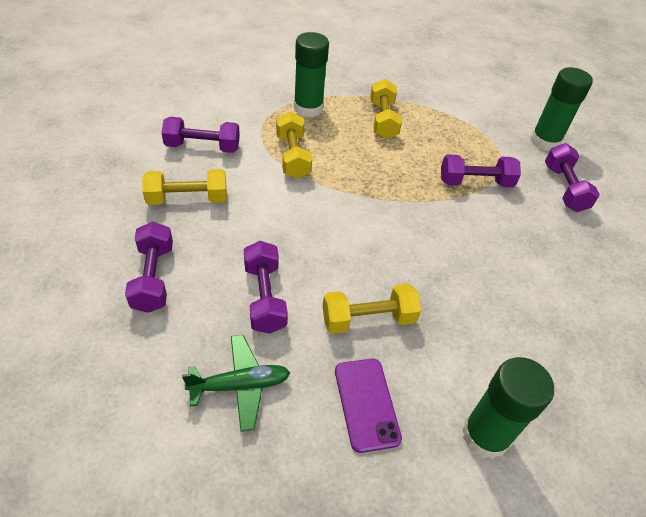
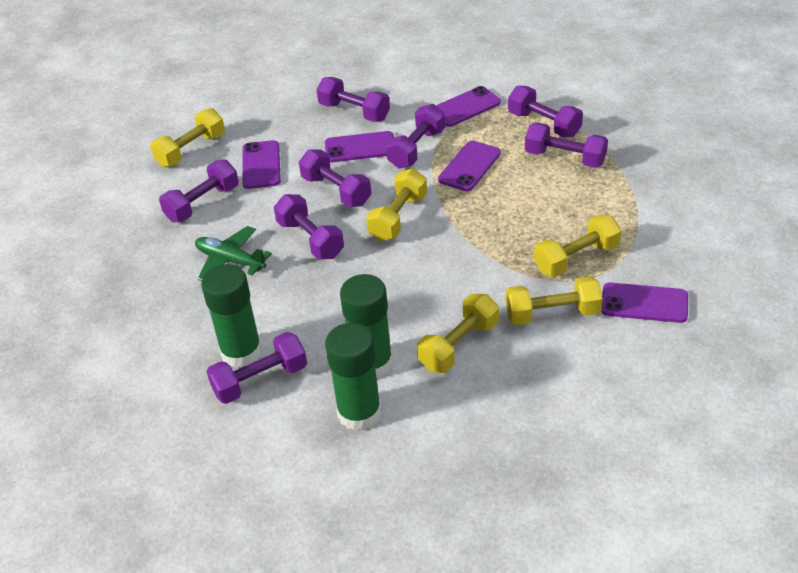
purple dumbbell: [125,222,173,313] [162,117,240,153] [244,241,288,334] [441,154,521,187] [545,143,600,212] = 5 -> [159,159,239,222] [206,332,307,404] [274,194,344,259] [299,150,371,207] [317,77,390,122] [386,104,445,168] [508,85,583,137] [525,122,608,168] = 8
purple phone: [335,359,402,453] = 1 -> [243,140,281,189] [325,131,394,162] [436,86,501,127] [438,141,501,191] [601,282,688,323] = 5
yellow dumbbell: [142,169,227,205] [276,112,312,179] [323,284,421,334] [370,79,402,139] = 4 -> [150,108,225,167] [366,169,427,241] [417,294,499,373] [506,276,603,325] [534,214,621,277] = 5

